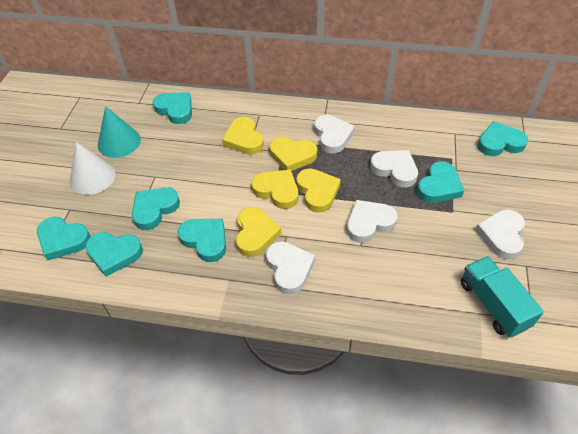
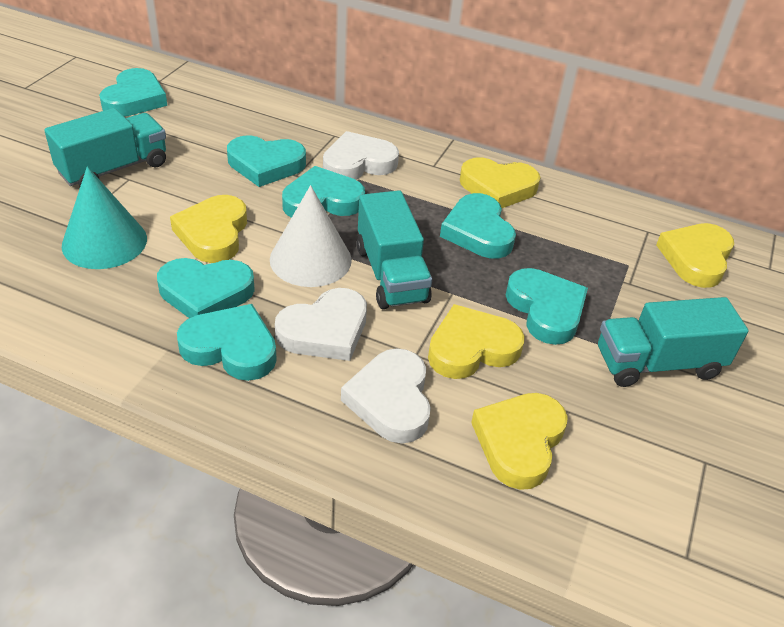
turquoise truck: [461,256,544,338] = 1 -> [44,108,166,186] [357,190,432,309] [598,297,749,387] = 3
white heart: [266,241,315,294] [314,115,355,154] [347,200,398,243] [370,150,418,188] [475,209,525,259] = 5 -> [275,288,367,361] [323,131,399,180] [341,348,431,443] = 3

